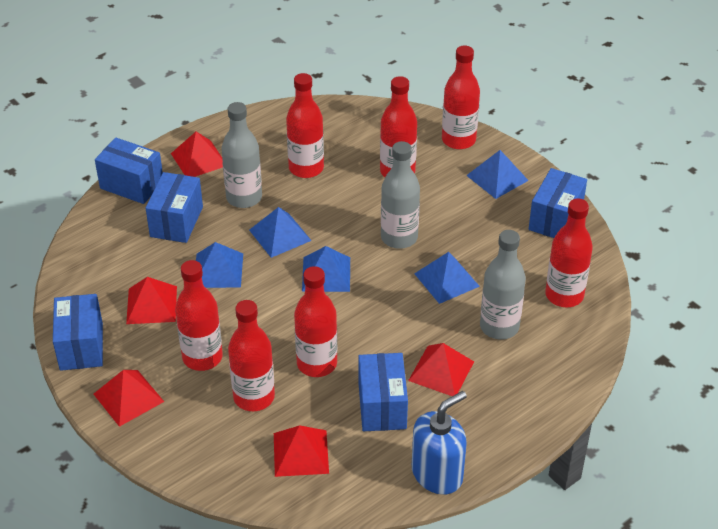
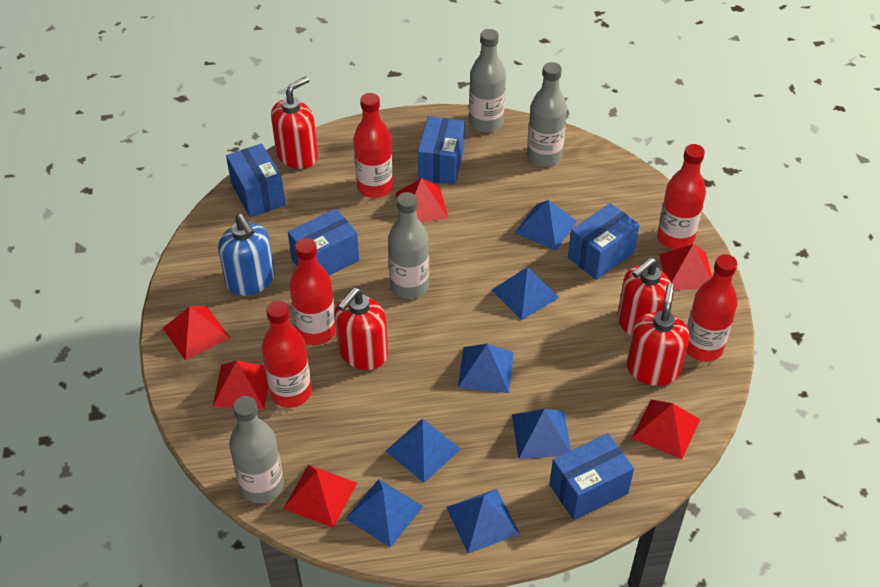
blue pyramid: [196,242,243,288] [249,207,312,258] [302,246,350,292] [414,252,480,304] [466,150,529,199] = 5 -> [346,479,423,548] [386,418,461,483] [446,489,520,554] [458,344,514,393] [492,267,559,320] [512,409,571,459] [515,200,577,251] = 7
grey bottle: [222,102,262,208] [381,141,420,249] [480,230,526,340] = 3 -> [229,396,284,503] [388,192,429,299] [469,29,506,133] [527,62,567,167] = 4
red bottle: [175,260,223,371] [228,300,275,411] [286,73,324,178] [294,266,337,377] [380,76,417,177] [442,46,480,149] [545,198,593,308] = 7 -> [262,300,312,408] [289,238,336,345] [353,93,393,198] [657,144,706,250] [686,254,738,362] = 5
red pyramid: [94,370,164,427] [126,277,177,324] [171,132,223,177] [274,425,329,477] [408,343,474,396] = 5 -> [163,306,230,361] [212,361,268,409] [283,465,357,528] [396,178,449,222] [632,400,700,459] [659,244,712,290] = 6
red soap dispenser: none = 0 -> [271,76,318,169] [334,288,388,370] [617,257,674,337] [627,284,690,386] = 4

